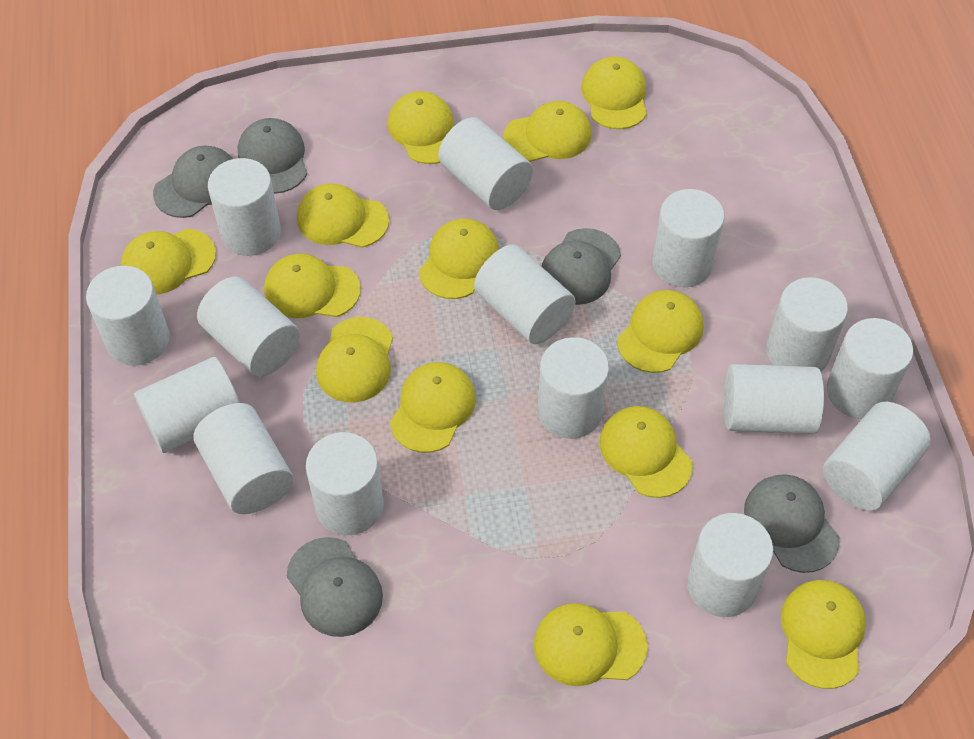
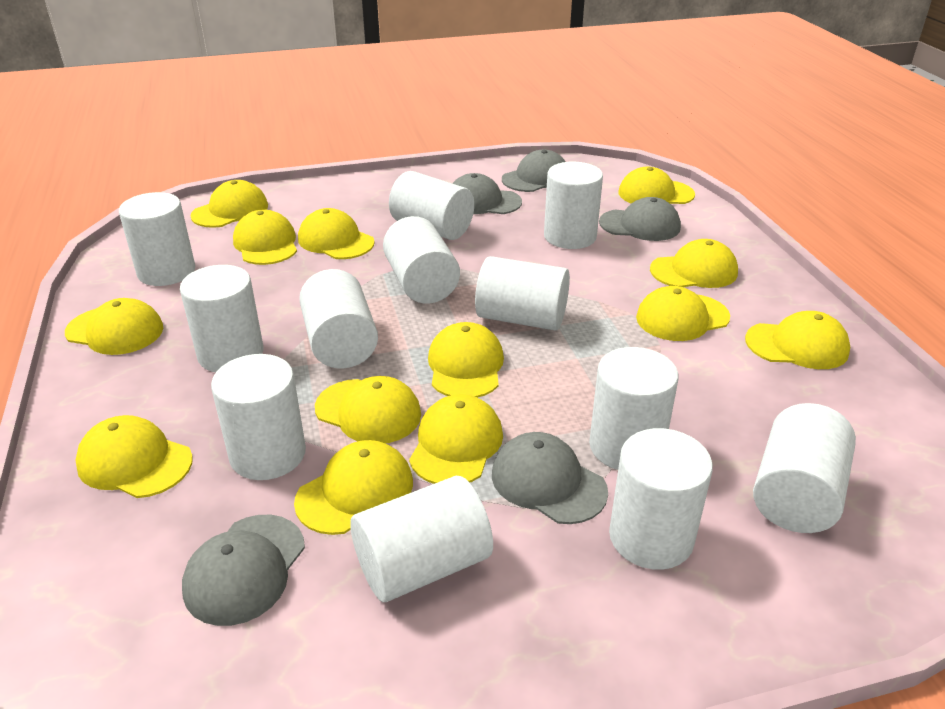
white cylinder: [86,266,169,366] [134,357,240,453] [193,403,293,514] [197,276,300,377] [208,158,281,256] [306,432,384,535] [438,117,533,210] [474,245,576,344] [538,337,609,439] [652,189,725,287] [687,513,773,617] [724,364,824,434] [766,277,848,371] [823,402,931,511] [827,318,913,419] = 15 -> [119,192,195,286] [180,265,264,372] [211,354,306,480] [299,269,378,368] [350,476,493,602] [383,216,460,304] [389,171,474,240] [475,256,570,331] [544,162,603,249] [589,347,678,470] [609,428,713,570] [753,403,856,533] = 12

